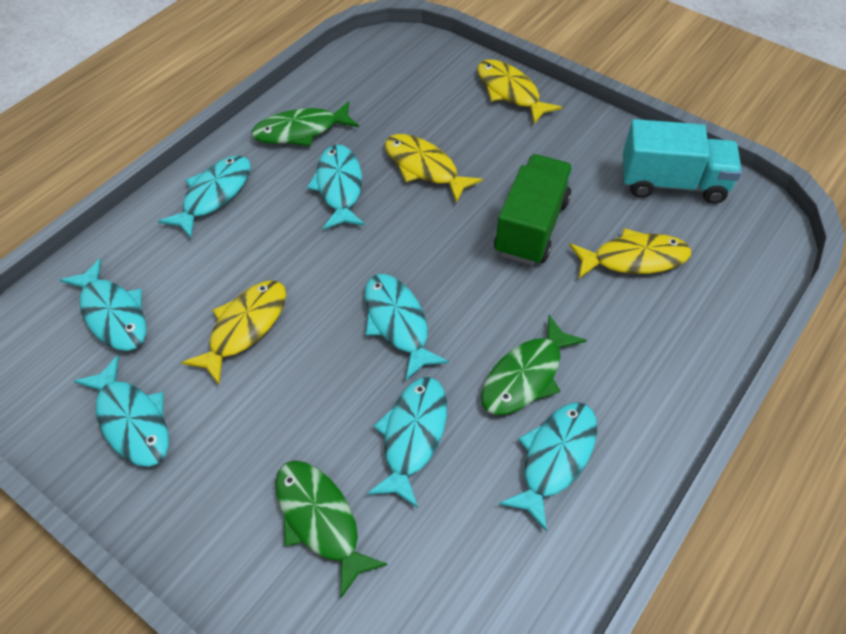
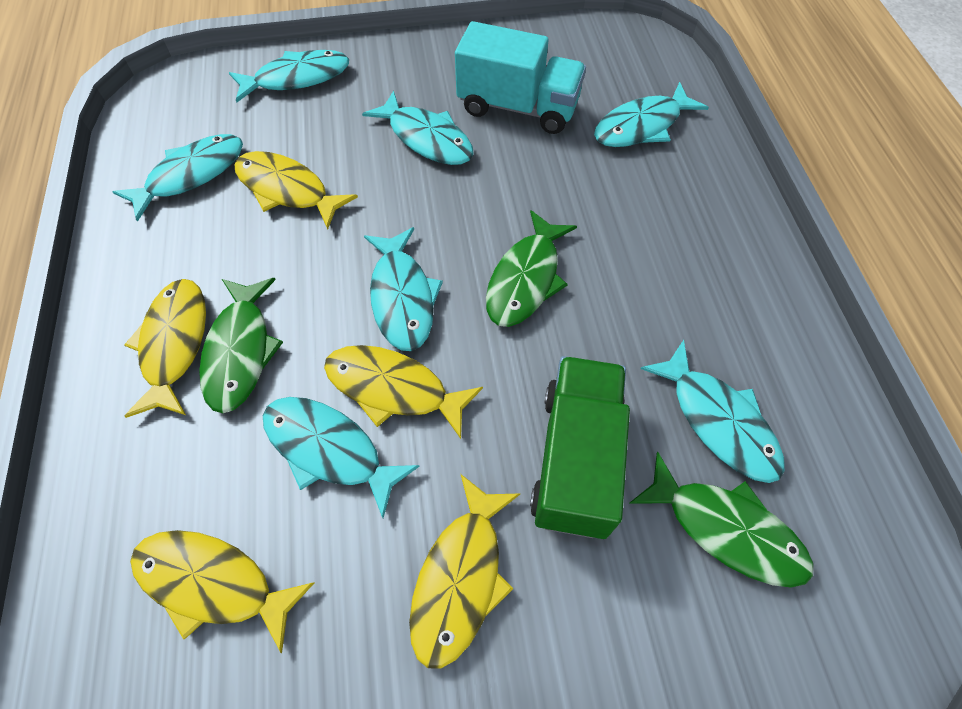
yellow fish: [181,280,286,385] [385,134,483,203] [477,59,562,124] [569,228,691,278] = 4 -> [124,279,206,418] [130,530,314,653] [234,151,358,230] [324,345,483,439] [409,474,520,669] = 5

